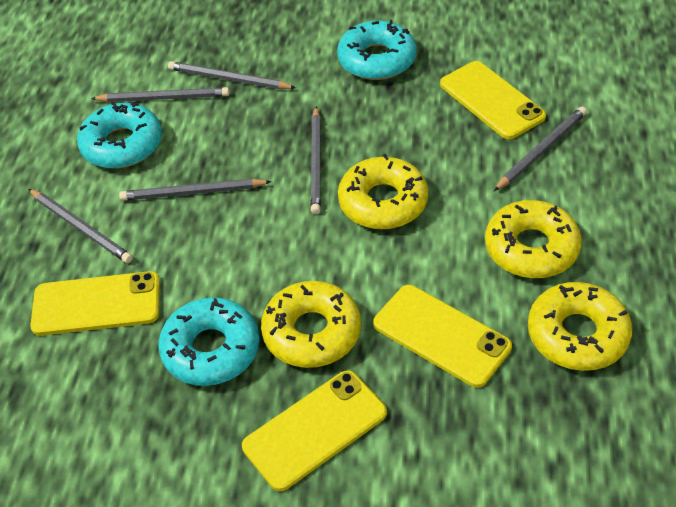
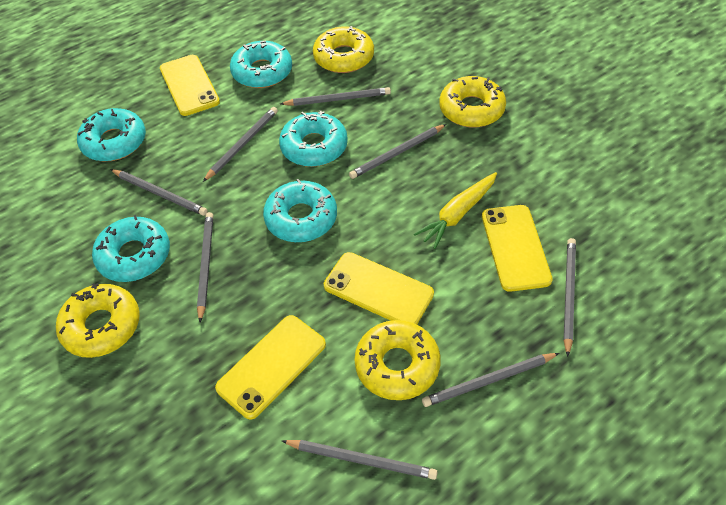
grey pencil: [29,189,133,263] [91,87,230,102] [119,178,272,201] [168,61,296,89] [310,106,321,214] [494,107,587,191] = 6 -> [110,169,208,216] [197,212,213,322] [203,107,278,182] [280,87,391,106] [282,440,438,480] [349,124,446,179] [422,353,559,407] [563,238,576,357] = 8
turquoise donut: [77,101,162,168] [158,297,260,386] [337,20,416,80] = 3 -> [77,108,146,161] [92,215,170,282] [230,41,292,88] [263,179,337,242] [279,111,348,167] = 5
yellow carrot: none = 0 -> [414,172,497,249] = 1

